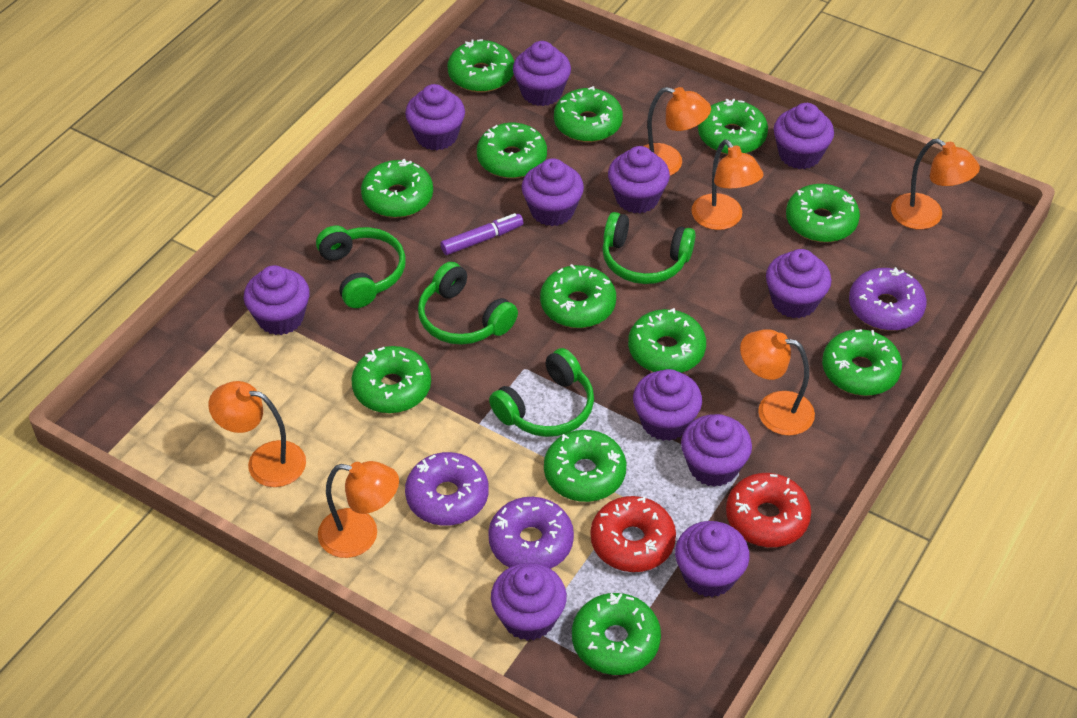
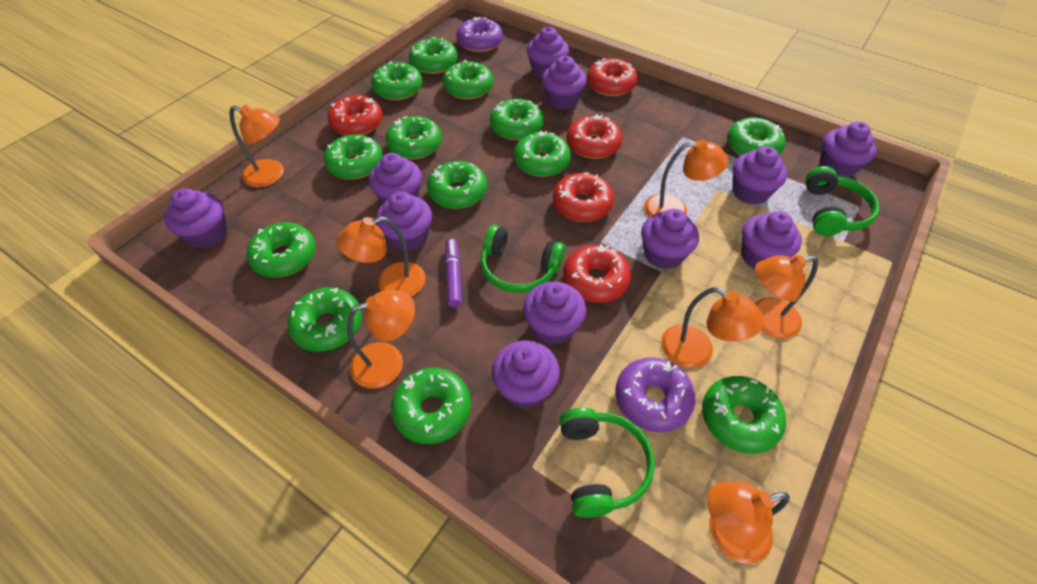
green donut: [351,346,431,413] [361,159,433,218] [448,39,514,92] [477,123,547,178] [540,264,616,328] [544,430,626,502] [554,86,623,142] [572,593,661,675] [628,308,706,373] [698,99,768,155] [786,184,860,242] [822,329,902,396] = 12 -> [246,222,316,277] [287,288,362,352] [324,134,383,180] [371,61,422,101] [385,116,442,159] [391,368,471,444] [409,37,458,74] [427,161,487,209] [443,60,493,100] [490,99,544,140] [514,131,571,177] [702,376,786,454] [727,117,786,156] = 13
green headphones: [316,226,406,308] [418,262,518,345] [489,348,594,437] [602,212,696,284] = 4 -> [481,225,565,293] [559,407,655,518] [805,166,880,236] = 3
orange lamp: [208,381,306,487] [318,461,399,558] [644,87,711,176] [691,140,763,230] [740,329,815,436] [891,139,980,230] = 6 -> [229,105,284,187] [337,216,426,297] [347,290,415,389] [644,139,728,217] [661,287,764,368] [708,481,790,564] [755,255,818,339] = 7
purple donut: [405,452,489,526] [488,497,574,569] [849,267,927,331] = 3 -> [456,16,503,52] [615,357,695,432] = 2
red donut: [590,496,676,572] [726,473,811,547] = 2 -> [327,95,383,136] [553,172,614,222] [563,244,631,303] [566,114,623,159] [587,58,638,96] = 5

